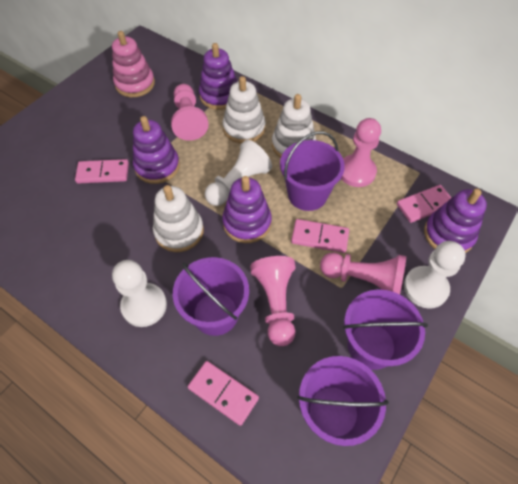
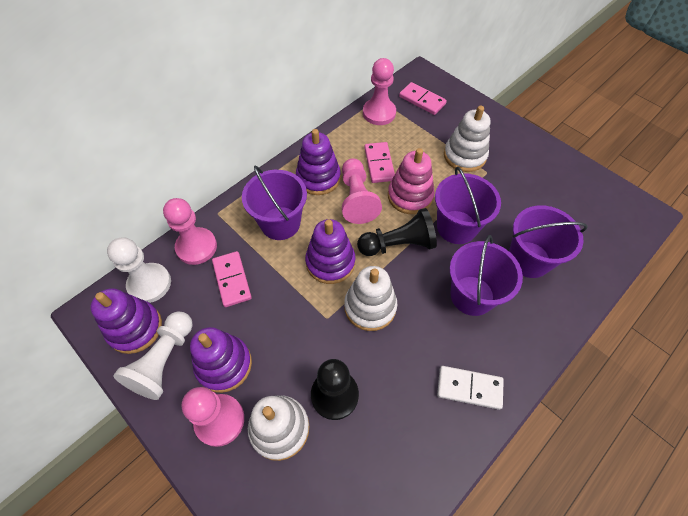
black pawn: none = 0 -> [311,359,359,420] [357,208,437,256] = 2
pink domino: [75,159,129,184] [188,361,259,426] [291,219,349,253] [397,185,452,223] = 4 -> [212,251,252,307] [364,142,395,183] [399,82,447,115] = 3
white domino: none = 0 -> [437,366,504,410] = 1
white pawn: [112,260,167,327] [205,140,272,206] [404,241,466,309] = 3 -> [107,237,171,303] [113,311,193,400] = 2

